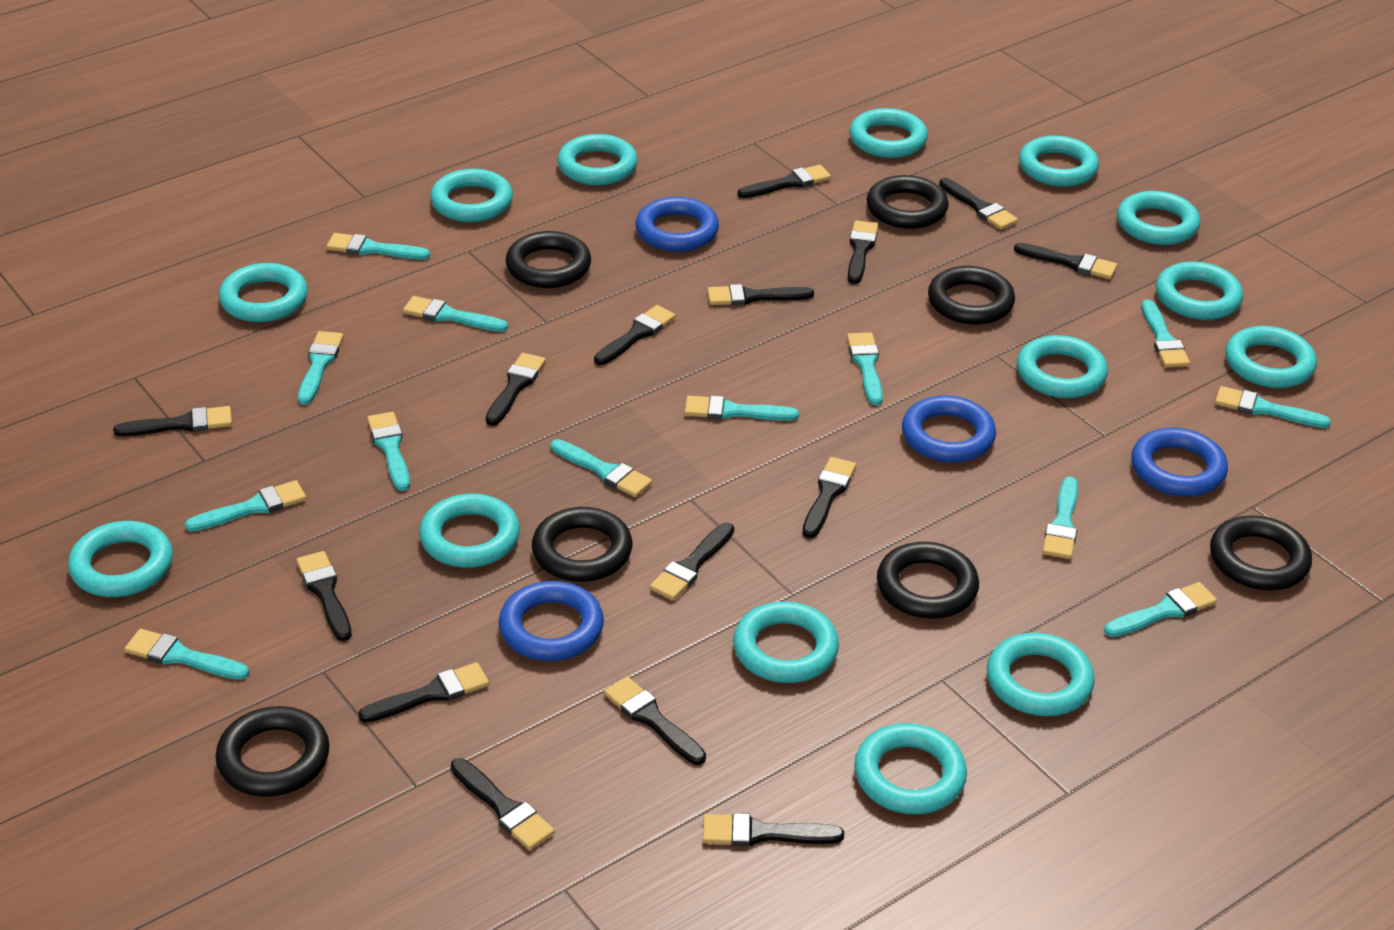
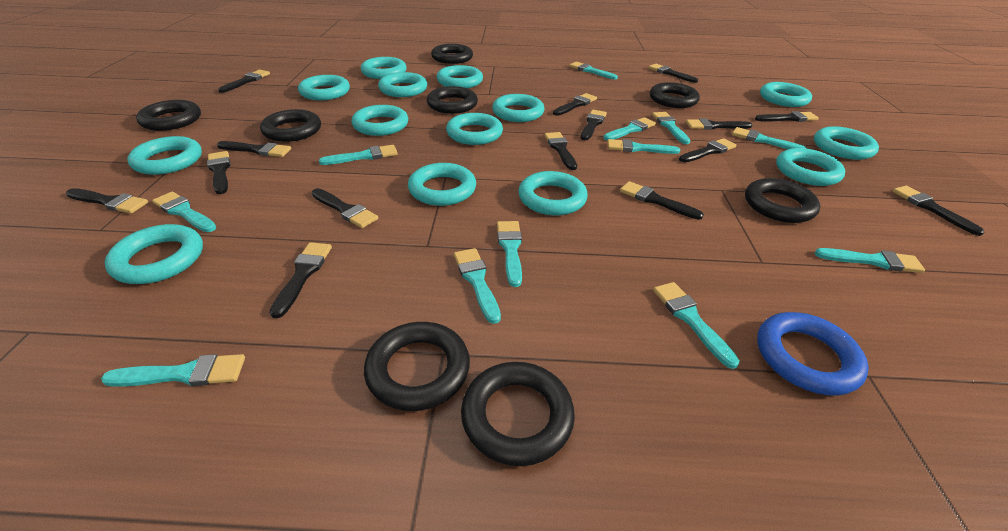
black ring: [215,706,330,797] [505,231,591,288] [532,507,633,582] [867,175,949,229] [877,542,979,619] [928,266,1015,325] [1210,516,1312,591] = 7 -> [136,100,201,131] [260,109,321,142] [364,322,470,411] [427,86,478,114] [431,44,473,64] [461,362,575,466] [650,82,700,108] [745,178,820,223] = 8
blue ring: [499,581,604,661] [636,197,719,252] [902,395,996,463] [1131,428,1228,497] = 4 -> [757,312,869,396] = 1
turquoise brush: [124,629,249,680] [185,480,306,532] [298,331,344,405] [326,233,430,260] [367,412,410,491] [403,296,508,332] [551,439,652,497] [684,395,799,421] [847,332,883,405] [1043,477,1078,559] [1104,582,1217,637] [1141,299,1190,368] [1215,386,1331,428] = 13 -> [101,354,245,387] [152,192,216,232] [319,145,398,165] [454,248,501,324] [497,221,522,287] [569,62,618,80] [603,117,656,141] [608,139,680,154] [652,112,690,144] [653,282,740,369] [732,127,807,149] [815,248,925,273] = 12

